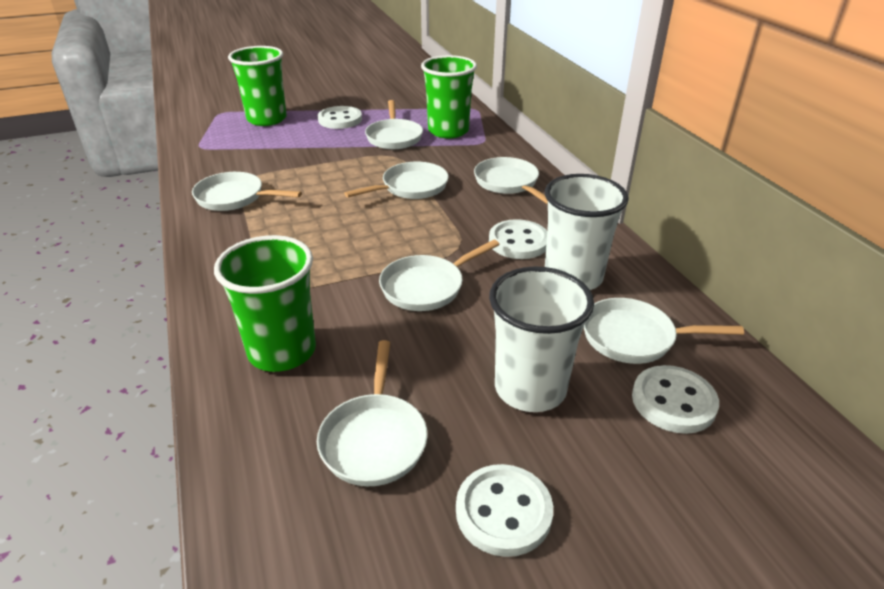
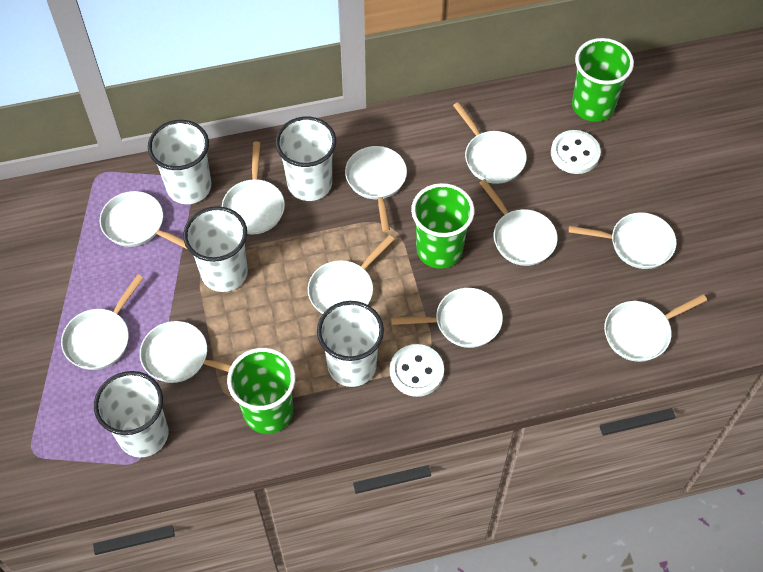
white button: [318,106,362,129] [456,464,553,557] [489,219,547,259] [632,365,719,434] = 4 -> [390,344,444,397] [551,130,601,174] = 2
white cup: [489,266,594,412] [545,174,629,290] = 2 -> [94,371,168,457] [148,120,211,204] [183,206,248,292] [275,117,336,201] [317,301,384,387] = 5
white pan: [192,172,302,211] [317,340,428,486] [344,162,449,199] [365,100,423,149] [379,240,500,311] [474,157,548,205] [584,298,744,364] = 7 -> [61,274,143,370] [100,191,188,250] [140,321,231,383] [222,142,285,235] [308,235,395,314] [345,146,407,232] [391,288,503,348] [453,102,527,184] [480,179,558,266] [568,212,676,269] [604,294,707,362] = 11

